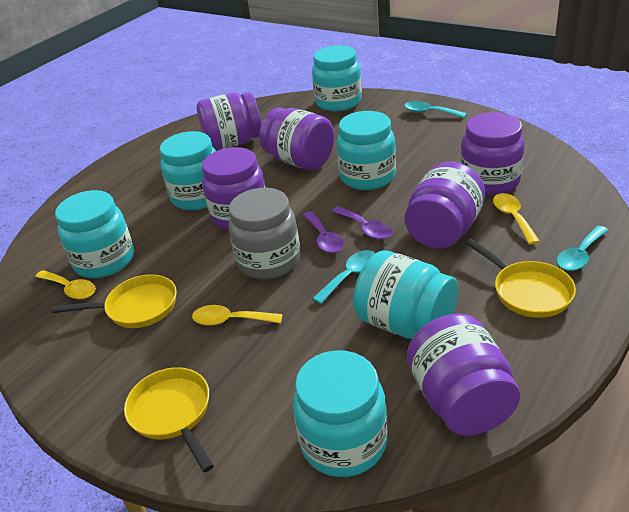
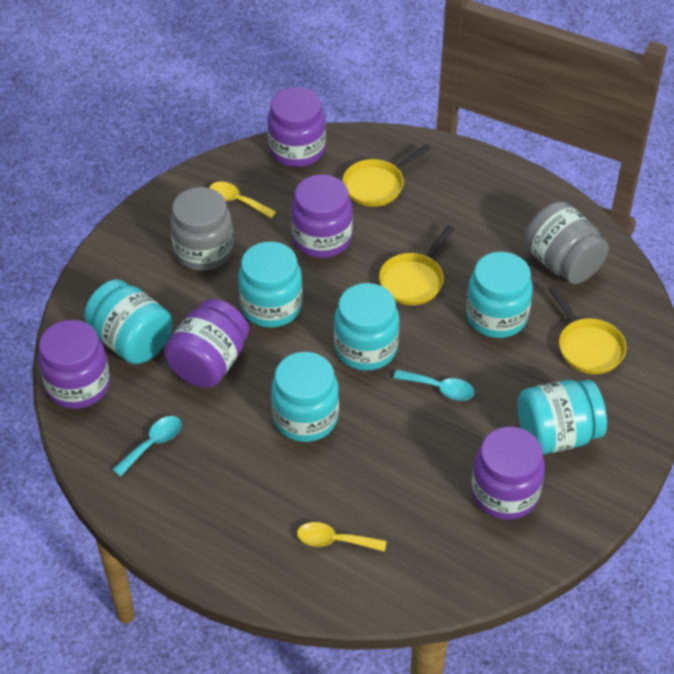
grey jar: [229,188,300,279] = 1 -> [170,187,234,271] [524,201,609,284] = 2
purple jar: [197,92,262,151] [202,147,266,230] [259,108,334,170] [405,162,486,249] [407,313,520,436] [461,112,525,195] = 6 -> [38,320,110,409] [164,299,249,388] [267,87,326,167] [291,175,353,258] [471,427,545,520] = 5
purple spoon: [303,211,344,253] [332,206,392,240] = 2 -> none = 0
turquoise spoon: [312,250,376,304] [404,101,467,118] [557,226,608,271] = 3 -> [112,416,182,476] [393,370,475,401] = 2
yellow spoon: [35,270,96,299] [192,305,283,326] [493,193,540,244] = 3 -> [209,182,276,219] [297,522,387,552] = 2

